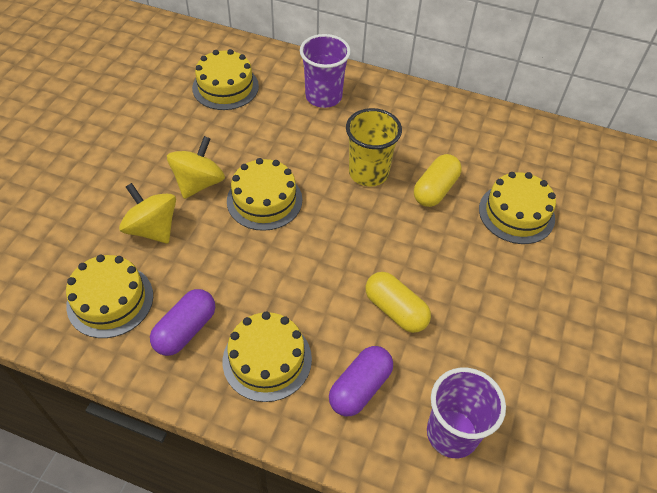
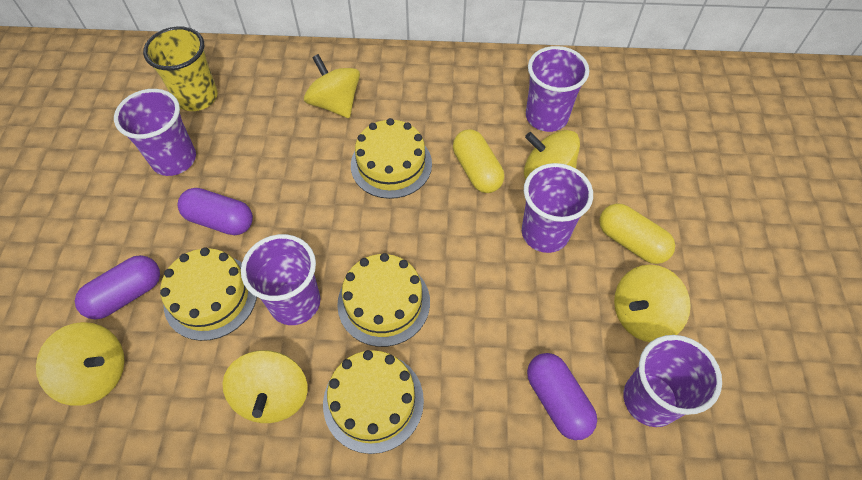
purple capsule: [150,289,215,356] [329,346,393,416] = 2 -> [75,255,160,319] [177,188,253,235] [527,353,597,440] = 3
purple cup: [300,34,351,108] [427,367,506,458] = 2 -> [114,89,196,176] [241,234,320,325] [522,163,593,253] [526,46,589,132] [623,335,722,427] = 5
yellow cake: [66,255,153,338] [192,49,259,110] [223,312,312,402] [227,158,302,231] [479,172,556,244] = 5 -> [160,247,257,341] [323,350,424,454] [337,253,430,347] [351,118,432,199] = 4
yellow spinning top: [119,183,176,244] [167,136,225,199] = 2 -> [36,322,125,406] [222,350,308,423] [304,54,360,118] [524,130,580,180] [614,265,691,342] = 5

